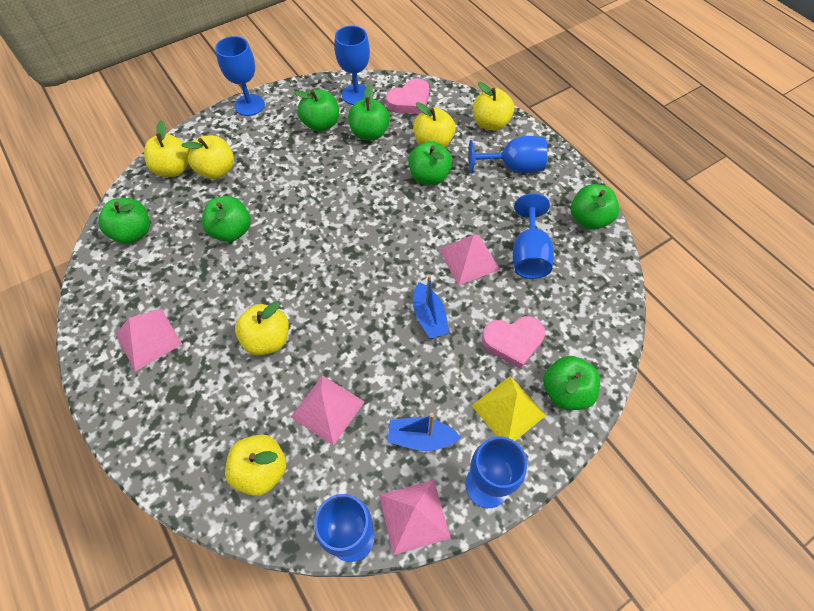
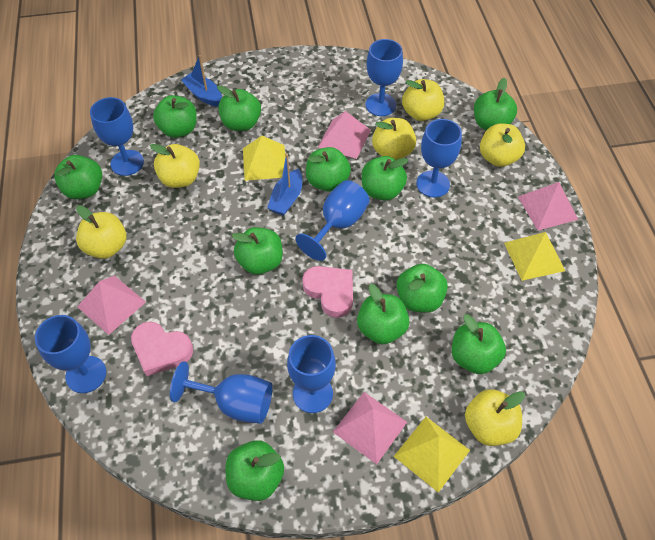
blue goblet: [215,36,265,116] [314,494,375,562] [335,26,370,105] [465,436,527,508] [469,136,548,174] [513,193,554,279] = 6 -> [35,315,106,393] [90,97,144,176] [170,361,273,424] [287,335,336,413] [295,180,370,261] [366,39,403,116] [416,119,462,198] = 7
green apple: [98,198,150,244] [202,196,250,242] [294,89,339,132] [348,85,390,140] [408,141,452,185] [543,356,600,410] [571,184,619,230] = 7 -> [54,155,102,199] [153,95,197,138] [217,85,261,131] [226,440,284,501] [232,227,283,275] [306,147,351,191] [357,284,409,344] [362,156,409,201] [397,264,448,313] [452,314,506,374] [474,78,517,130] = 11
yellow pyramid: [472,376,546,441] = 1 -> [243,136,286,181] [394,417,470,493] [504,232,565,281] = 3

